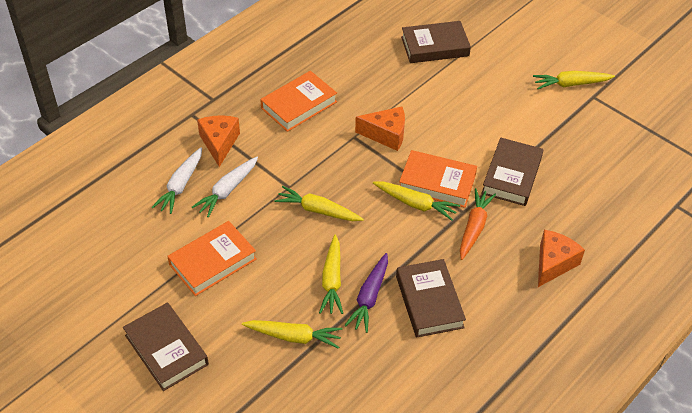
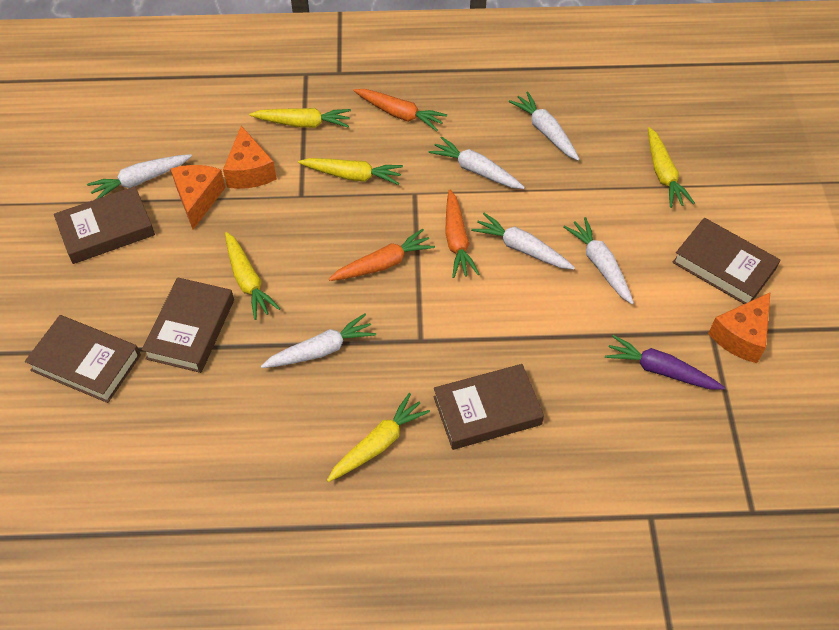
brown book: [123,302,209,391] [396,259,466,338] [401,21,471,63] [481,138,543,206] = 4 -> [25,315,141,403] [54,186,155,264] [142,277,234,373] [433,364,544,450] [672,218,780,304] = 5
orange book: [167,221,257,296] [260,71,337,132] [399,150,477,208] = 3 -> none = 0
orange carrot: [460,188,496,260] = 1 -> [329,229,435,281] [353,89,447,131] [445,189,480,278] = 3
white carrot: [151,147,202,214] [192,157,258,218] = 2 -> [87,154,192,199] [261,314,376,368] [429,136,525,189] [471,213,575,269] [509,92,580,161] [563,217,634,304] = 6

